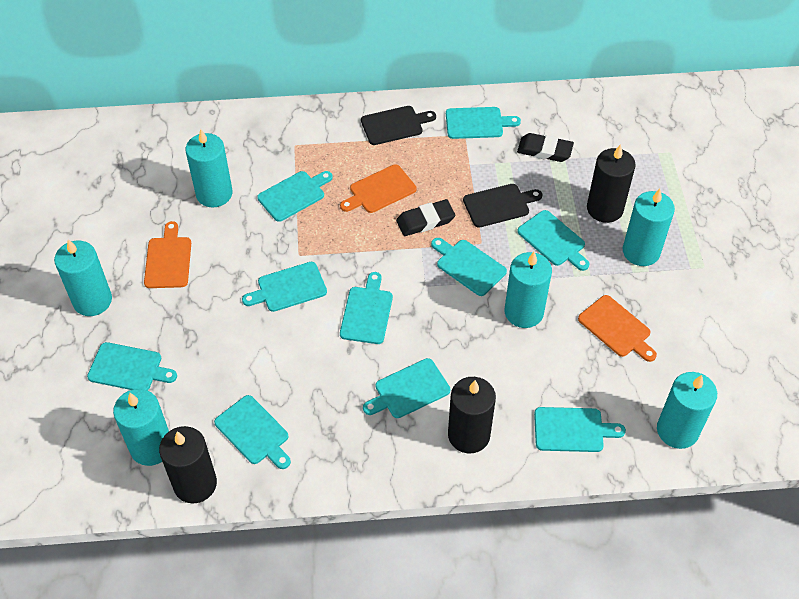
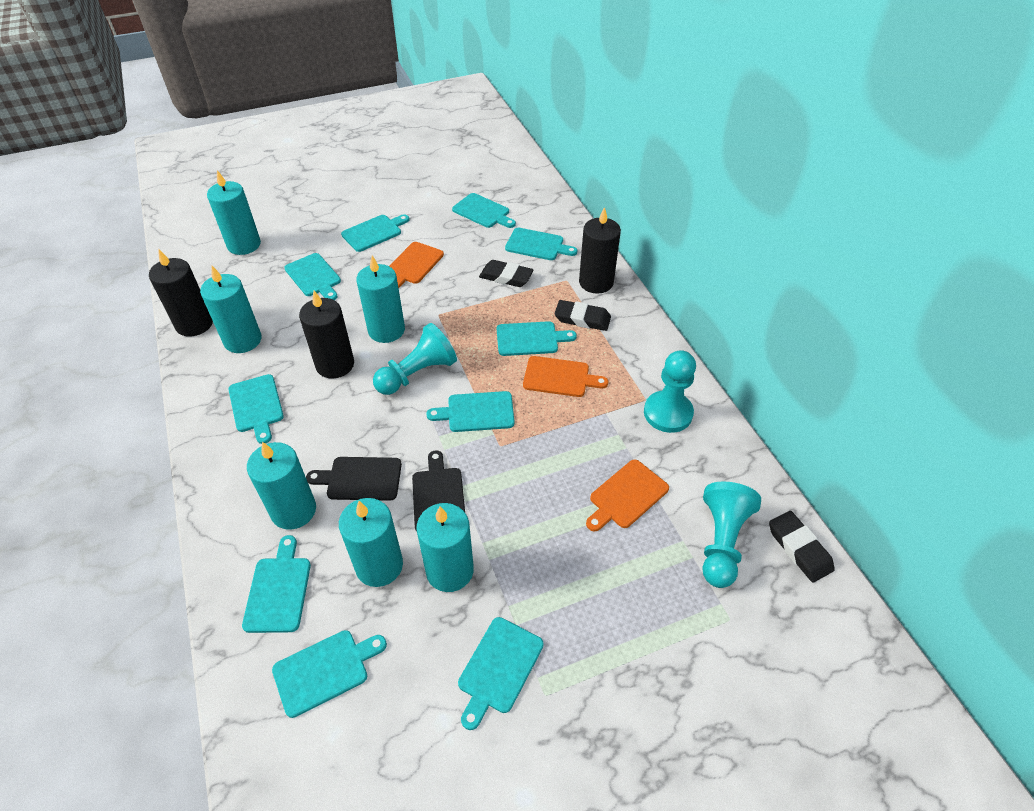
black eraser: [396,199,455,236] [517,133,574,162] = 2 -> [479,260,534,287] [554,300,611,331] [769,511,835,582] = 3
turquoise pawn: none = 0 -> [373,323,457,395] [644,350,696,433] [702,482,761,588] = 3

